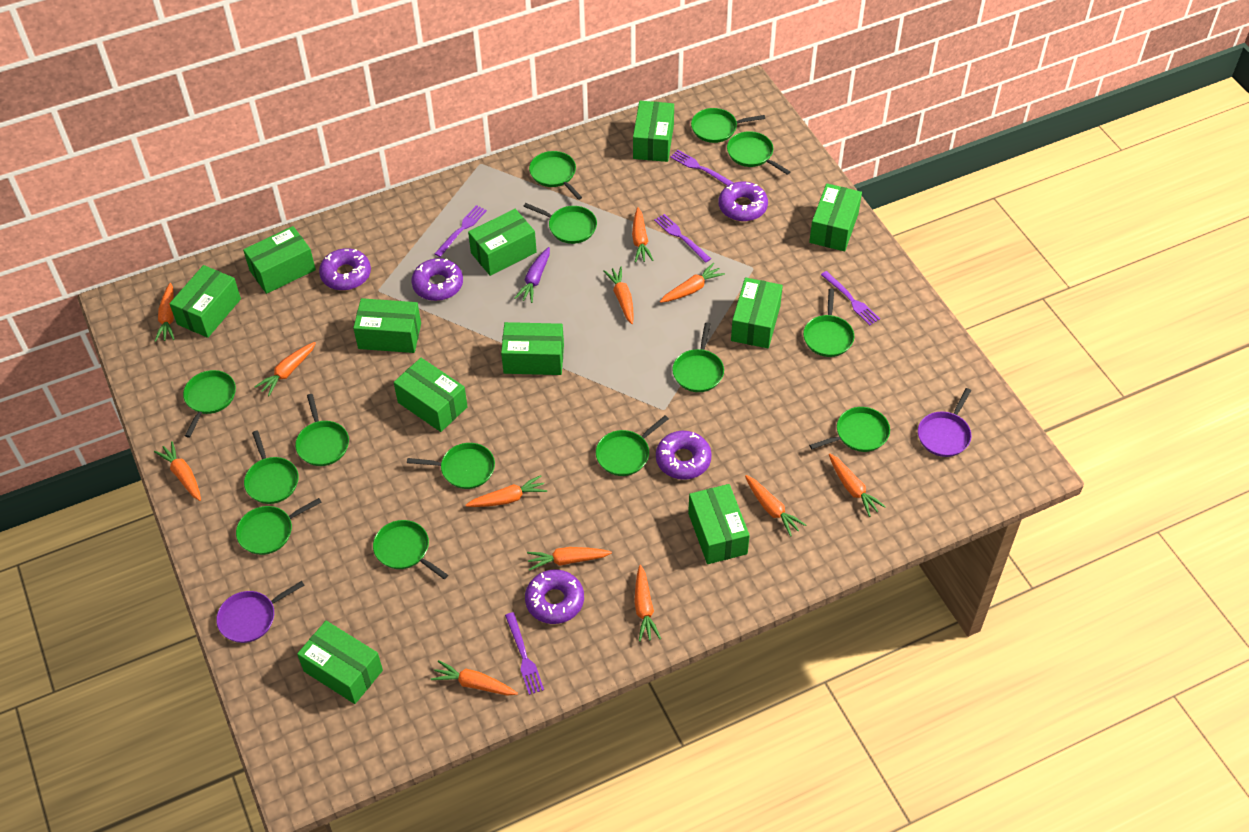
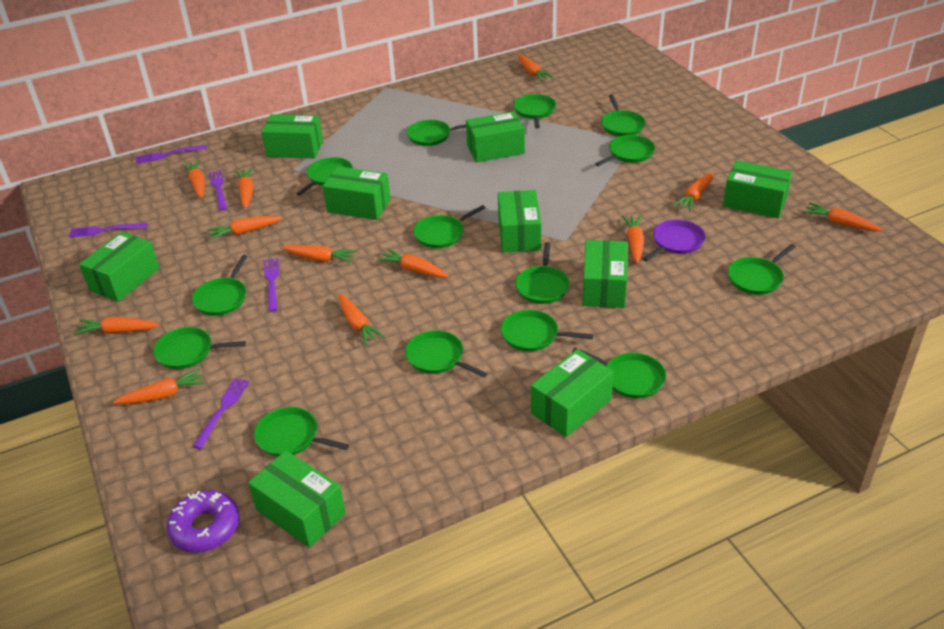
green box: [169,265,241,338] [243,226,316,294] [297,621,383,704] [353,298,421,353] [394,358,468,432] [468,209,537,276] [501,322,564,375] [633,101,674,162] [688,484,750,564] [731,278,783,348] [809,183,862,251] = 11 -> [79,232,159,302] [248,450,346,548] [261,114,323,158] [323,166,390,220] [466,111,525,162] [498,190,541,253] [531,349,614,437] [582,240,627,308] [723,160,792,218] = 9
purple carrot: [514,247,550,303] = 1 -> none = 0
purple donut: [319,248,371,290] [412,258,463,301] [525,569,584,624] [656,431,712,480] [719,182,768,221] = 5 -> [167,490,240,553] = 1
purple pan: [216,581,305,643] [918,388,971,457] = 2 -> [643,219,705,262] = 1

